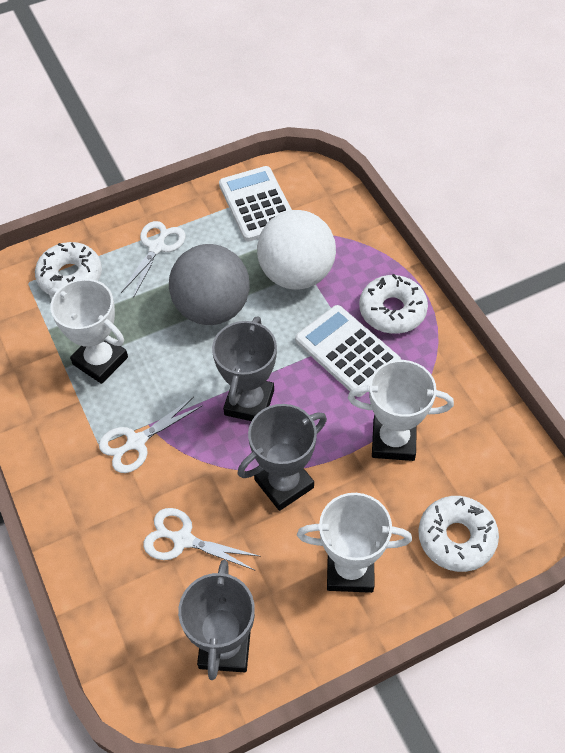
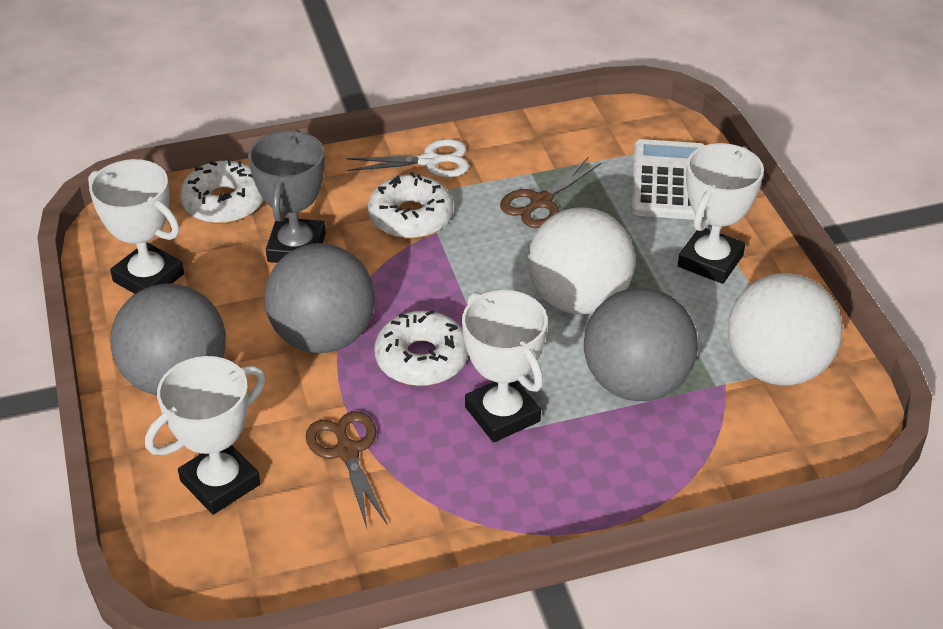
brown scissors: none = 0 -> [306,411,388,528] [500,158,602,228] = 2
grey ball: [169,244,250,325] = 1 -> [110,284,226,396] [264,243,375,353] [584,288,698,401] = 3
grey trophy: [178,560,255,680] [212,316,277,421] [238,404,327,511] = 3 -> [248,130,326,263] = 1
white ball: [257,210,336,290] = 1 -> [527,207,635,314] [728,273,843,385] = 2
white calculator: [219,166,292,242] [295,305,401,397] = 2 -> [631,139,705,220] = 1
white scissors: [99,397,202,473] [121,221,186,298] [143,508,261,571] = 3 -> [346,139,469,177] = 1
white trophy: [49,279,128,384] [297,493,412,593] [348,360,454,461] = 3 -> [88,159,184,294] [145,356,266,515] [462,290,547,442] [678,143,764,284] = 4

